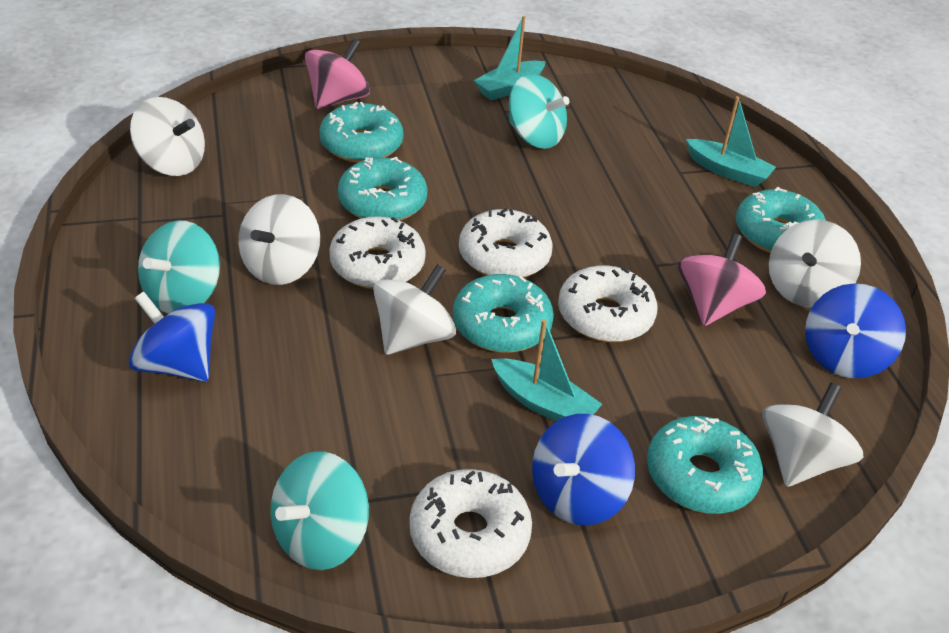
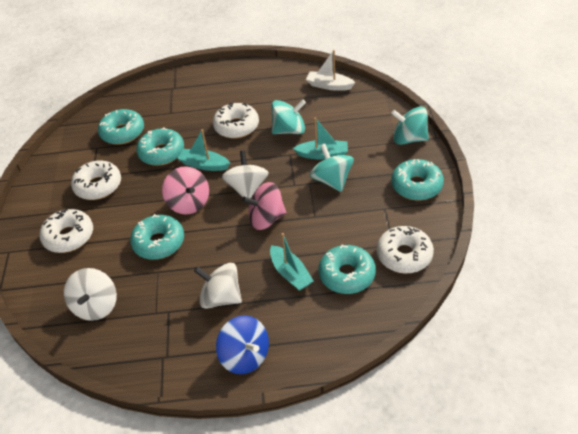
blue spinning top: [129,291,215,382] [532,414,635,525] [805,283,906,378] = 3 -> [216,315,269,374] = 1
white boat: none = 0 -> [306,50,356,91] = 1
white spinning top: [130,97,205,176] [238,194,320,285] [373,264,456,355] [762,382,864,487] [769,220,861,308] = 5 -> [64,268,117,321] [194,263,242,309] [222,151,269,199] = 3

